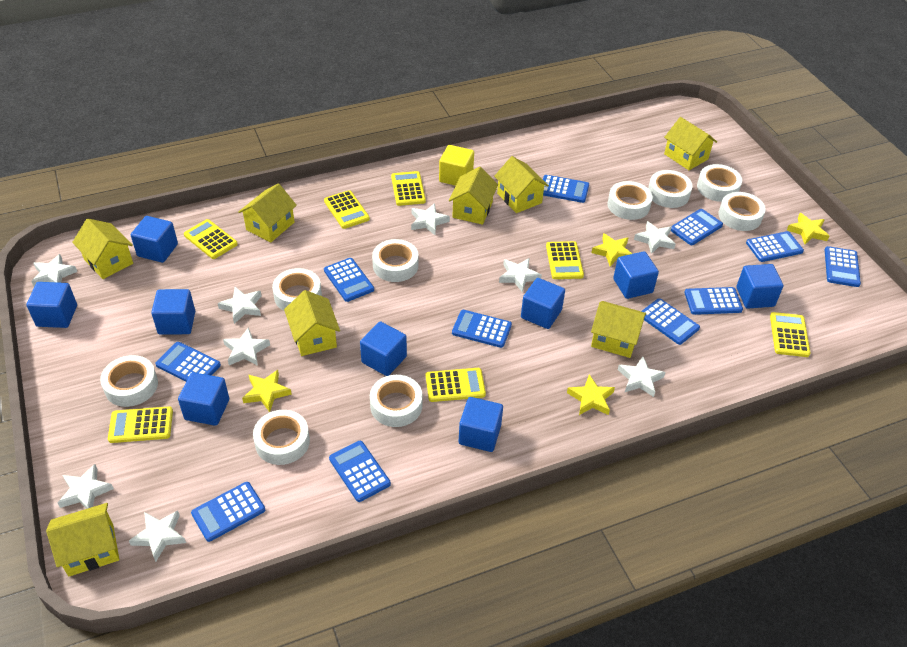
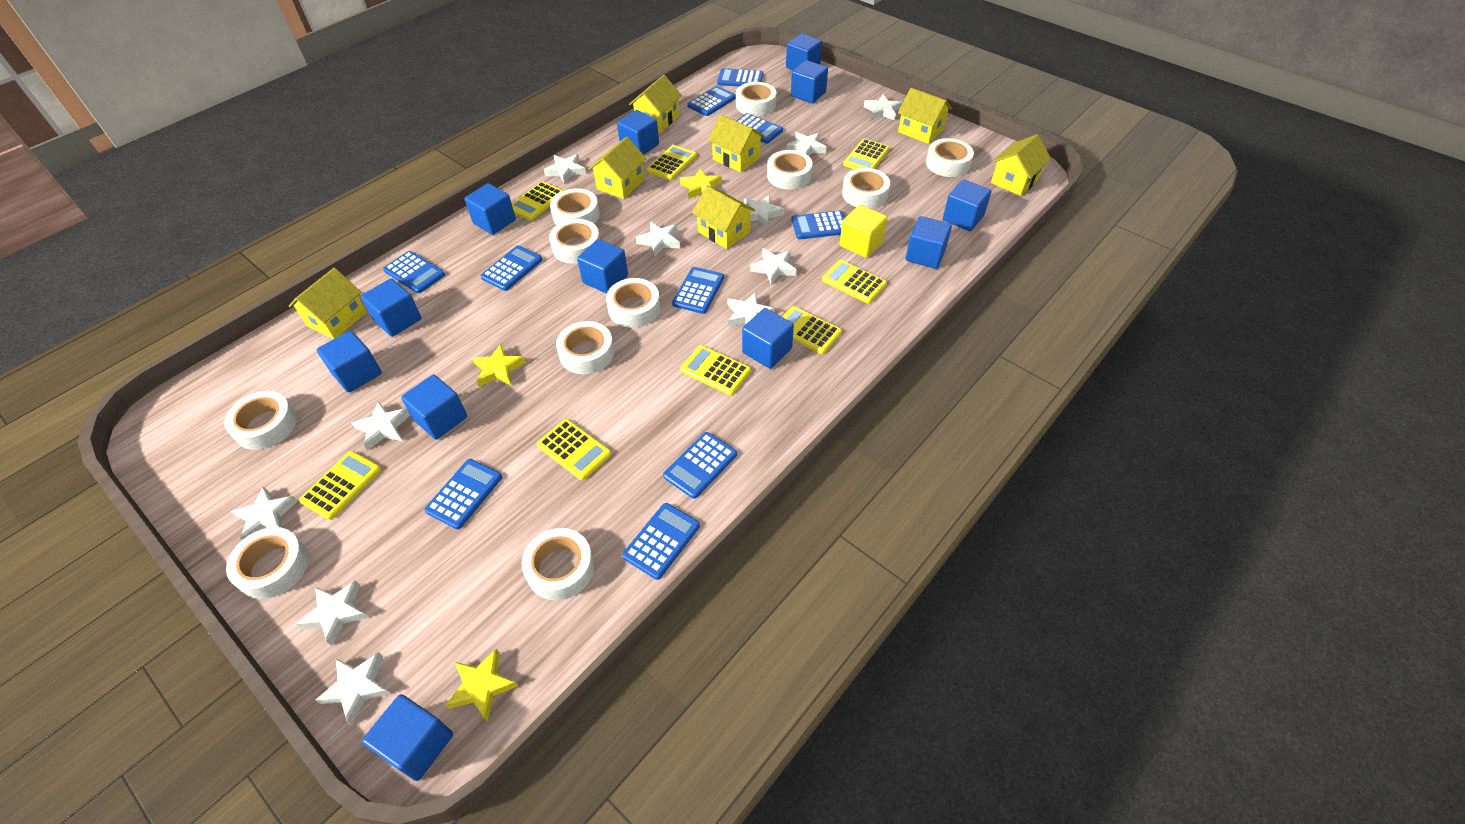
blue calculator: [155,342,221,382] [191,482,265,542] [324,258,374,302] [329,441,391,502] [452,310,512,348] [543,175,589,203] [641,298,700,345] [671,209,723,245] [684,287,743,315] [746,231,804,262] [825,246,861,287] = 11 -> [383,251,445,293] [424,459,502,529] [481,245,542,291] [622,503,700,580] [663,432,737,499] [672,267,724,314] [687,86,736,116] [717,68,763,87] [737,113,783,144] [791,210,845,239] = 10
blue cube: [26,282,77,328] [131,216,178,263] [151,289,195,335] [178,372,229,426] [360,321,407,376] [459,397,503,452] [521,278,565,329] [613,251,659,299] [736,264,783,309] = 9 -> [317,331,382,392] [361,278,421,337] [362,694,453,781] [401,375,467,440] [465,183,516,235] [577,239,628,294] [617,110,659,155] [742,308,794,369] [786,33,822,70] [791,60,828,103] [906,216,952,269] [943,179,991,231] = 12
white star: [31,254,77,287] [58,464,114,509] [129,511,186,562] [218,287,262,324] [223,327,270,366] [411,203,450,235] [499,258,542,292] [618,357,665,397] [634,221,675,254] = 9 -> [231,486,298,540] [296,580,368,646] [315,652,390,725] [352,401,410,451] [544,154,586,184] [636,222,680,257] [728,292,774,326] [744,195,784,228] [750,248,797,285] [786,132,827,156] [864,94,902,120] = 11
white tape: [100,355,158,407] [253,410,310,465] [272,268,322,311] [370,375,423,427] [372,239,418,282] [607,181,653,220] [648,170,693,208] [697,164,742,202] [718,192,766,231] = 9 -> [224,391,297,450] [226,527,309,599] [522,528,594,600] [549,219,600,264] [550,188,600,225] [556,321,614,374] [606,278,660,328] [736,82,777,116] [767,150,813,190] [842,168,890,209] [926,138,974,177] = 11
yellow calculator: [108,406,173,443] [184,219,238,259] [324,190,370,229] [391,171,426,206] [426,368,486,402] [546,241,584,279] [770,312,810,357] = 7 -> [299,451,381,520] [512,181,563,220] [537,419,611,480] [647,145,697,180] [680,345,751,395] [782,306,842,354] [822,260,887,304] [843,139,890,169] = 8
yellow house: [46,503,119,576] [72,218,133,279] [238,183,297,242] [284,290,340,356] [449,167,498,225] [494,156,549,213] [591,301,646,358] [664,117,717,170] = 8 -> [289,268,367,339] [588,137,647,199] [629,75,682,132] [692,185,755,249] [708,114,765,172] [898,88,952,144] [991,134,1051,196] = 7
yellow star: [242,370,292,412] [567,374,615,415] [592,233,632,266] [787,213,829,244] = 4 -> [445,648,518,721] [472,344,526,387] [680,168,722,199] = 3

